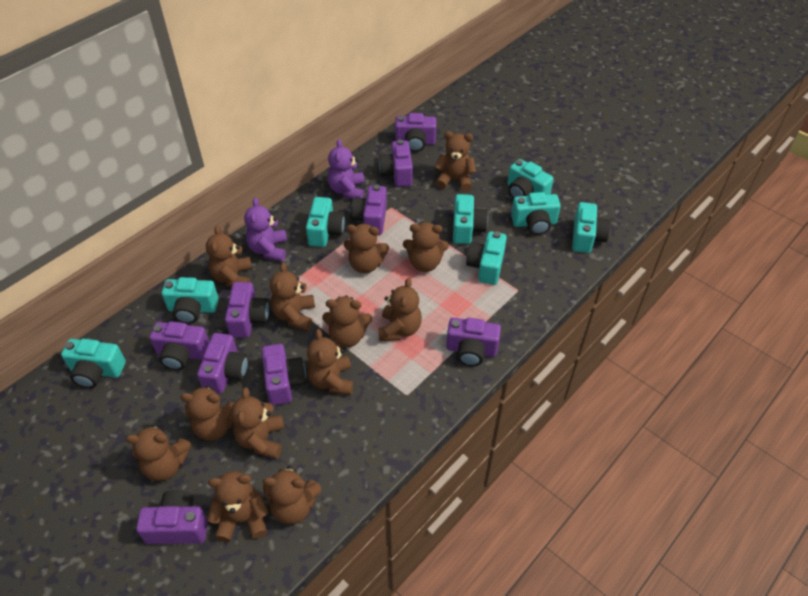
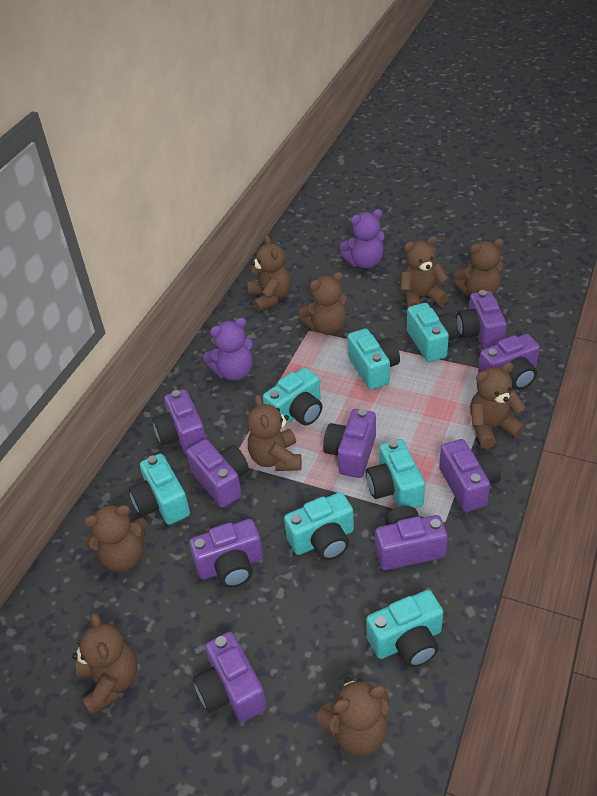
brown teddy bear: [126,424,191,481] [180,385,235,441] [206,225,252,287] [207,471,268,542] [231,387,284,459] [263,466,321,524] [270,262,315,331] [307,329,353,395] [322,295,372,348] [344,224,389,273] [378,278,422,341] [403,222,449,272] [435,131,476,192] = 13 -> [72,613,138,716] [83,504,148,572] [247,235,290,312] [247,395,302,471] [299,272,346,335] [316,677,389,756] [401,236,448,308] [453,238,504,296] [470,362,526,449] = 9
turquoise camera: [61,339,126,388] [162,277,219,324] [306,197,345,247] [453,194,488,244] [466,231,507,285] [507,159,554,199] [511,192,561,235] [572,202,611,253] = 8 -> [129,454,190,525] [263,367,322,425] [284,492,354,560] [347,329,400,390] [366,439,425,508] [366,590,443,667] [407,303,458,362] = 7

